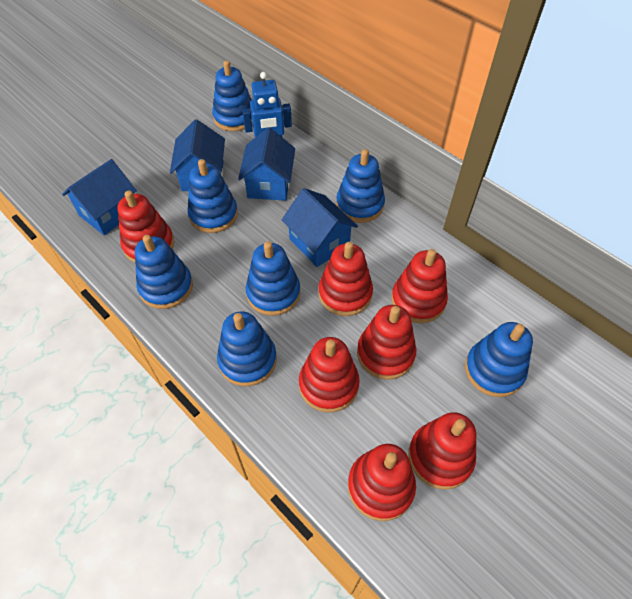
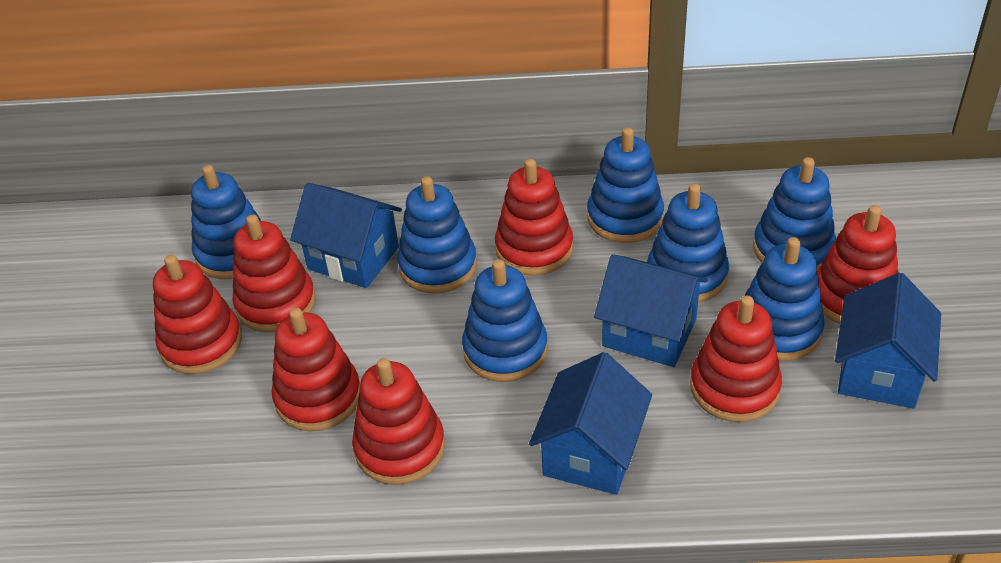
blue robot: [242,72,292,137] = 1 -> none = 0

